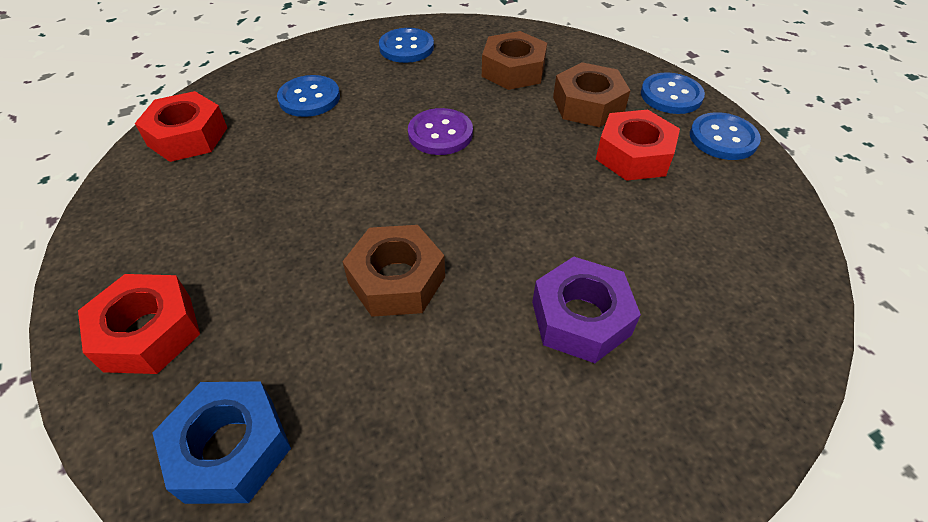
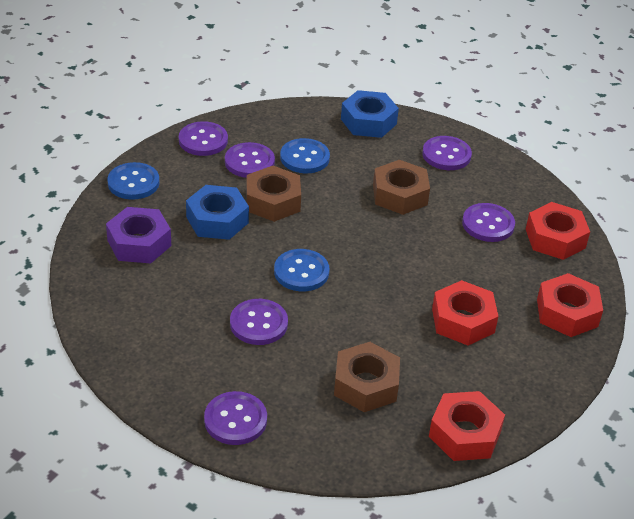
blue button: [277,75,340,117] [379,28,434,63] [641,72,705,114] [690,112,761,160] = 4 -> [108,162,160,200] [274,249,330,291] [280,138,330,173] = 3
blue nut: [152,382,291,504] = 1 -> [186,185,249,240] [341,90,399,138] = 2
purple button: [408,108,473,155] = 1 -> [179,121,228,156] [204,391,267,445] [225,142,275,178] [230,299,288,345] [422,136,472,170] [462,203,515,242] = 6
red nut: [78,274,200,374] [135,91,227,162] [596,110,680,181] = 3 -> [429,391,505,461] [432,280,498,345] [526,202,590,260] [537,273,603,337] = 4

